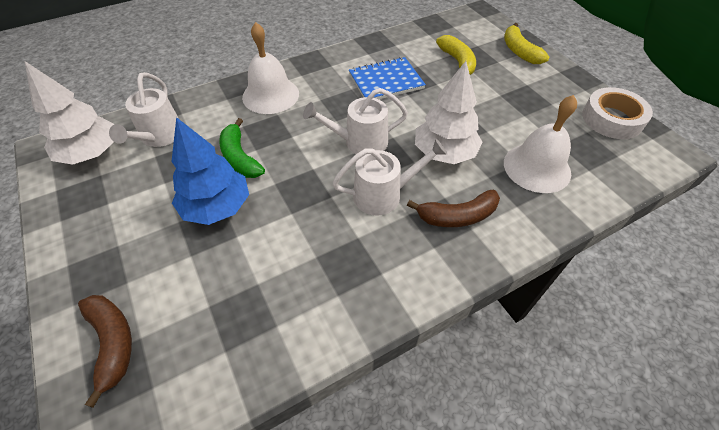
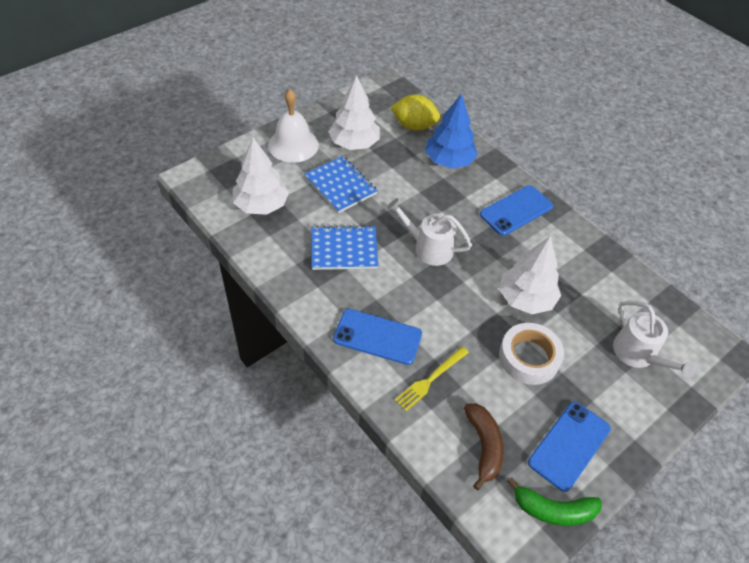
blue notebook: [349,57,426,99] = 1 -> [304,156,378,213] [312,225,378,270] = 2
blue phone: none = 0 -> [333,309,422,365] [480,185,553,236] [528,402,611,492] = 3
brown banana: [78,295,132,408] [407,190,500,227] = 2 -> [464,403,504,490] = 1
white bell: [242,22,299,114] [504,95,577,193] = 2 -> [268,89,319,163] = 1
white tree: [25,61,115,165] [415,61,483,164] = 2 -> [233,138,289,215] [328,75,380,150] [499,236,561,314] = 3
white watering can: [109,72,179,147] [303,88,408,154] [332,139,447,215] = 3 -> [387,198,472,266] [613,301,696,378] = 2
yellow banana: [436,35,476,75] [504,23,549,64] = 2 -> none = 0
yellow fork: none = 0 -> [394,346,469,411] = 1
yellow lemon: none = 0 -> [390,94,440,131] = 1

